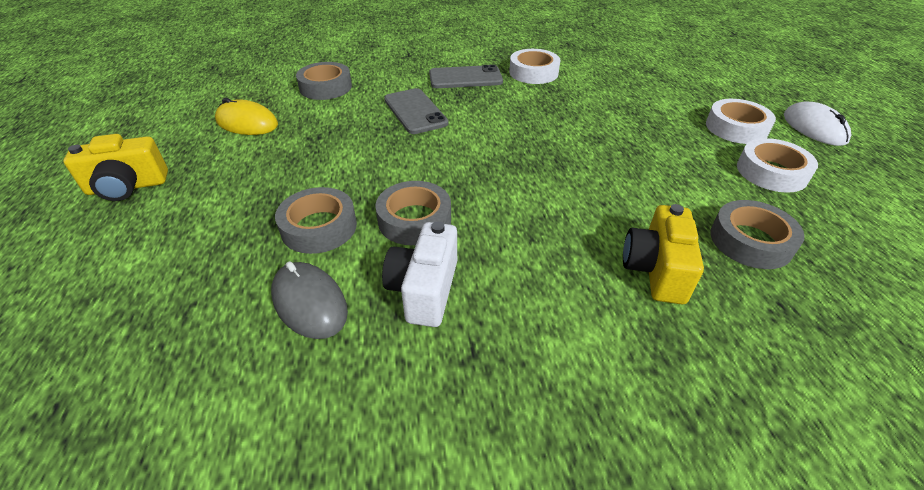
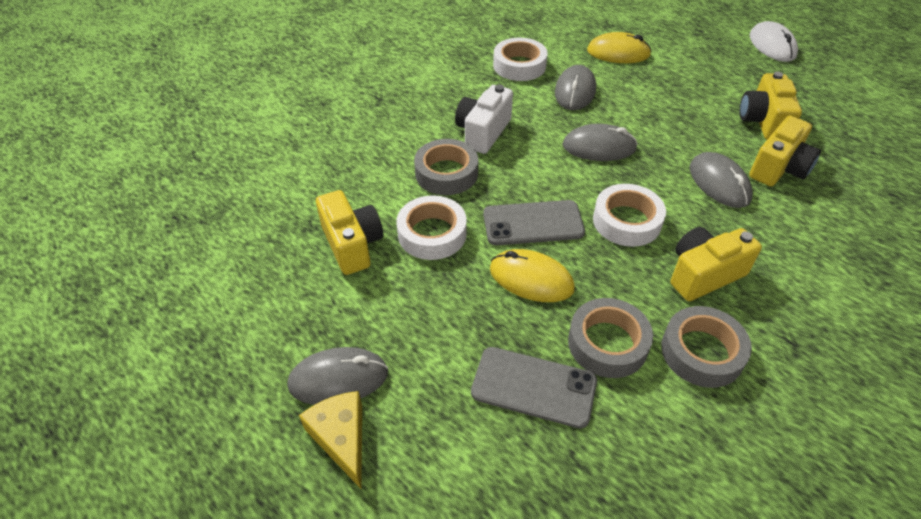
grey mouse: [271,261,348,339] = 1 -> [287,347,388,405] [555,65,596,110] [562,124,638,161] [690,152,753,208] = 4
grey tape: [275,187,357,254] [296,62,352,100] [375,181,451,245] [710,200,805,269] = 4 -> [414,139,478,195] [568,298,653,378] [661,306,752,388] = 3
yellow camera: [64,134,168,201] [623,204,704,304] = 2 -> [316,190,383,275] [671,227,762,301] [739,72,802,140] [749,116,821,186] = 4
yellow cheese: none = 0 -> [299,391,362,489] = 1
yellow mouse: [215,98,278,135] = 1 -> [490,249,575,302] [587,32,652,63] = 2

